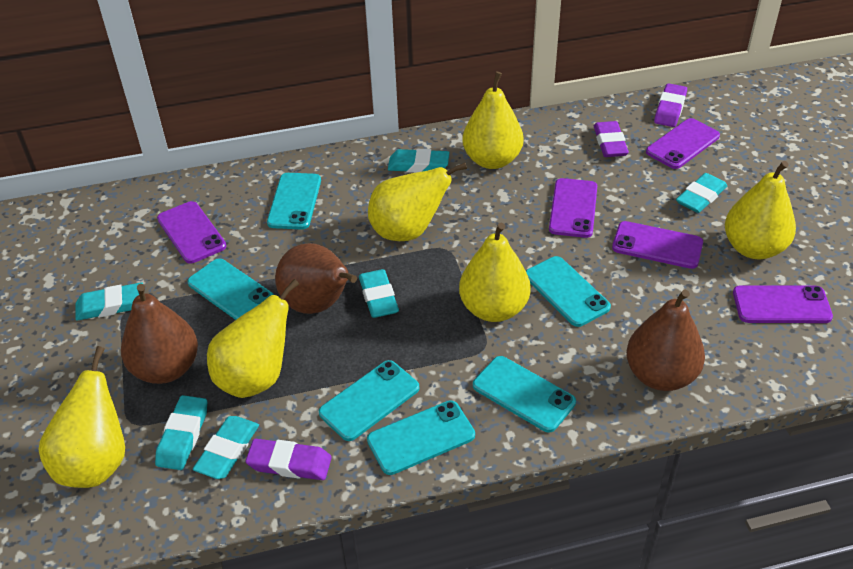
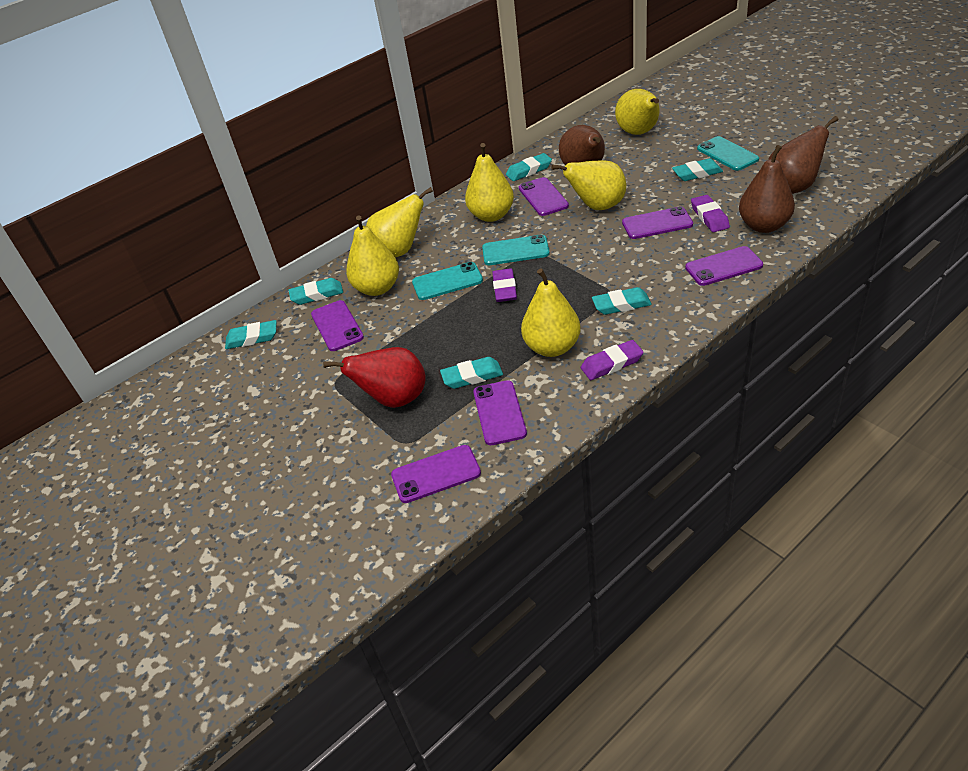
purple phone: [157,201,226,263] [549,178,597,238] [612,221,703,269] [646,118,720,169] [733,285,833,323] = 5 -> [311,300,364,351] [391,445,481,503] [473,380,527,445] [519,177,569,216] [622,206,693,239] [685,246,763,286] = 6
red pear: none = 0 -> [323,347,426,408] = 1
turquoise phone: [187,258,274,320] [267,173,321,230] [319,360,419,441] [367,400,475,475] [473,356,576,432] [526,256,611,327] = 6 -> [412,262,483,300] [482,234,550,265] [697,136,759,171] = 3

